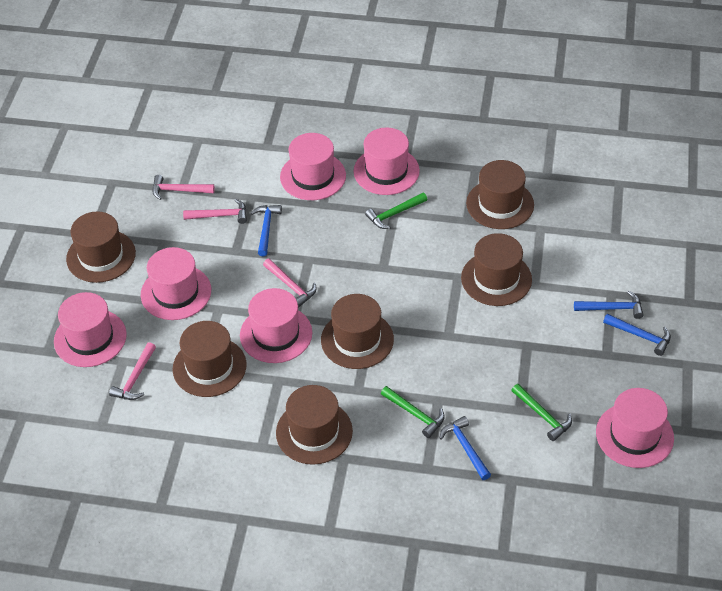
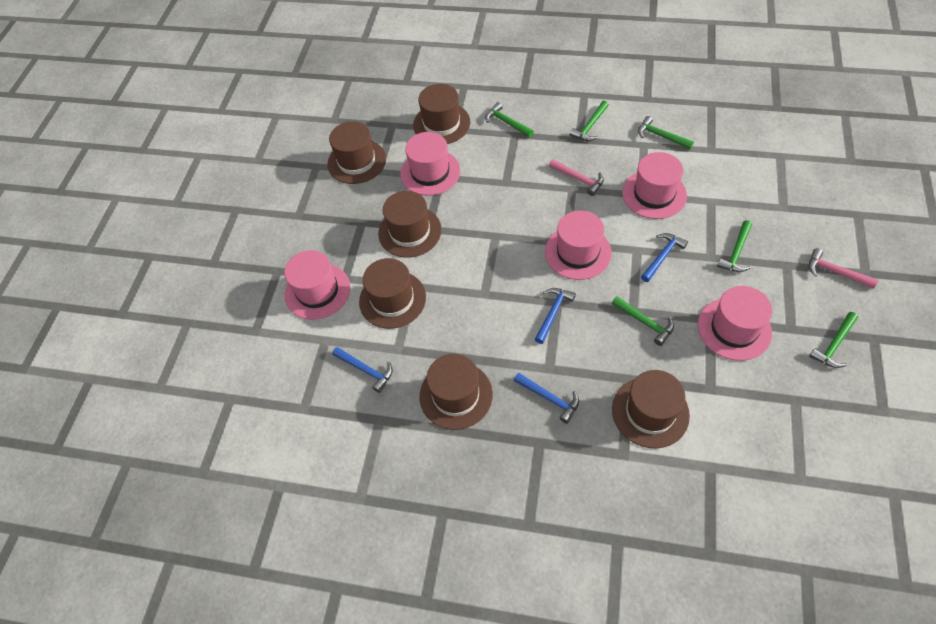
green hammer: [365,193,427,229] [381,386,445,438] [511,384,572,441] = 3 -> [485,102,534,138] [570,101,609,141] [612,296,674,346] [638,116,694,149] [717,220,752,272] [809,312,858,368] = 6
pink hammer: [109,342,156,400] [152,175,215,200] [183,199,247,224] [263,259,316,308] = 4 -> [549,159,604,196] [809,248,878,289] = 2
pink hat: [54,292,127,367] [141,247,211,320] [240,288,312,363] [280,133,346,200] [353,127,420,195] [596,388,674,468] = 6 -> [284,250,351,320] [400,132,460,196] [545,210,612,280] [622,152,687,219] [698,286,772,361] = 5

